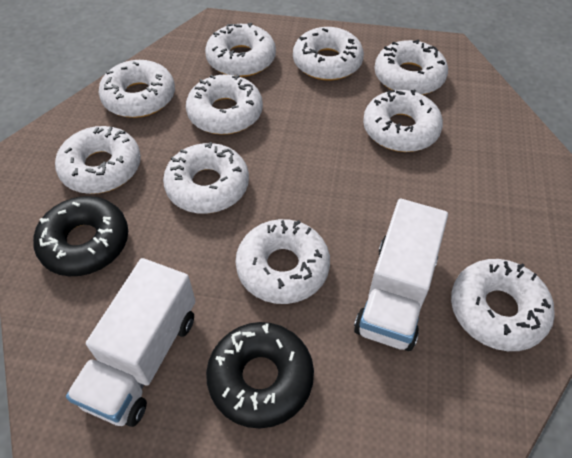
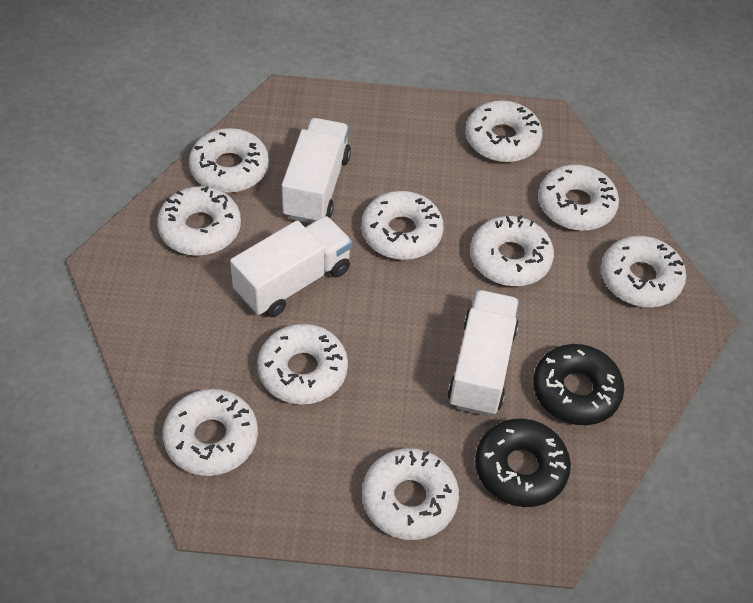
white truck: [66,258,195,427] [354,199,448,351] = 2 -> [230,216,352,318] [282,118,351,223] [448,290,519,416] = 3

